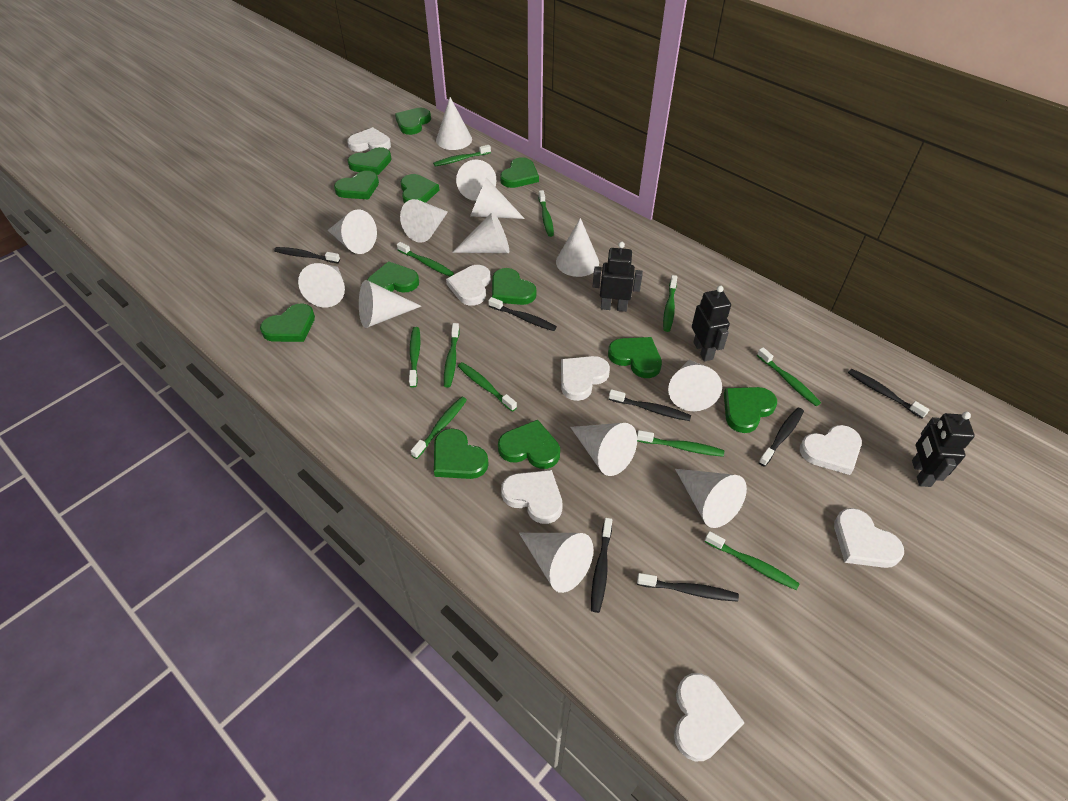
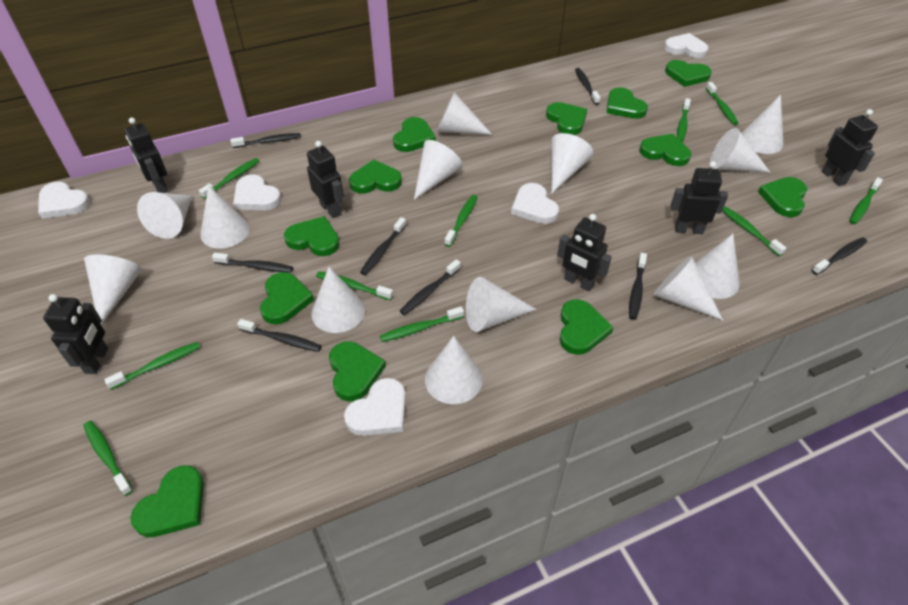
black robot: [593,242,643,312] [692,285,731,361] [912,412,975,487] = 3 -> [43,294,108,374] [124,118,168,193] [307,141,344,218] [557,214,612,292] [670,161,728,234] [822,109,878,186] = 6
black toothbrush: [274,247,340,263] [488,297,557,331] [591,518,612,613] [609,389,691,421] [637,573,739,602] [759,408,804,467] [848,369,929,419] = 7 -> [212,253,293,273] [230,133,301,148] [237,319,322,352] [360,217,406,275] [400,259,461,315] [575,68,601,105] [629,253,647,320] [812,237,867,275] = 8
green toothbrush: [397,242,454,277] [409,327,420,388] [411,396,467,459] [433,145,491,166] [444,323,460,388] [458,362,517,412] [538,190,554,237] [637,430,724,457] [663,275,677,332] [705,531,800,590] [757,347,821,406] = 11 -> [83,421,133,496] [104,342,200,390] [199,158,259,199] [316,271,393,300] [380,306,464,342] [444,195,478,247] [677,98,691,142] [706,82,738,125] [722,206,786,256] [850,177,883,224] = 10
white heart: [347,127,391,152] [446,265,491,306] [501,470,562,524] [561,356,610,401] [674,673,745,761] [800,425,862,475] [834,508,904,568] = 7 -> [38,182,90,219] [233,174,281,210] [344,378,406,436] [511,183,559,224] [664,33,708,58] = 5

